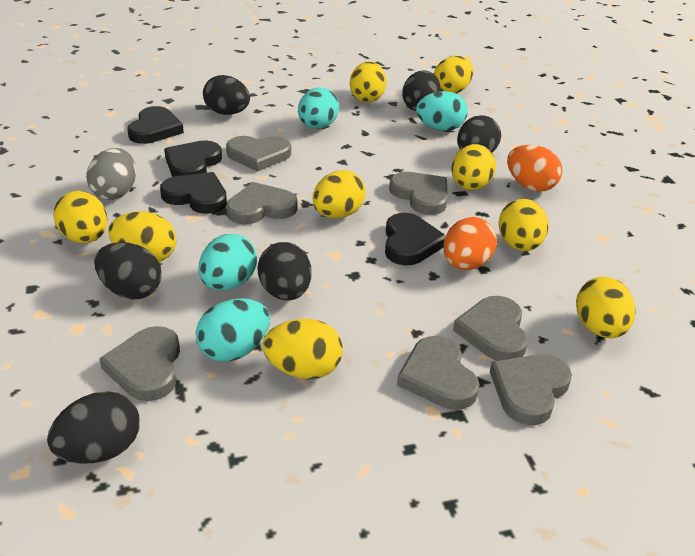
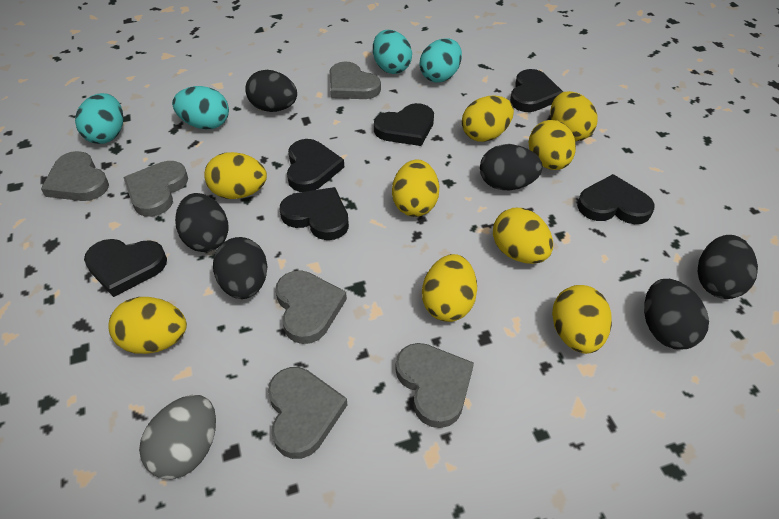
black heart: [127,106,184,144] [160,172,227,214] [164,140,222,177] [385,213,446,265] = 4 -> [84,239,167,297] [280,187,349,240] [287,139,344,192] [374,103,434,146] [510,69,563,112] [577,174,655,224] = 6
grey heart: [99,326,180,401] [226,136,291,172] [226,182,298,224] [389,172,448,215] [397,336,480,410] [453,296,528,361] [490,354,572,425] = 7 -> [41,151,109,201] [123,161,188,217] [268,367,348,459] [276,270,347,344] [330,61,381,99] [396,343,474,428] = 6
orange egg: [443,217,497,270] [507,145,562,191] = 2 -> none = 0

